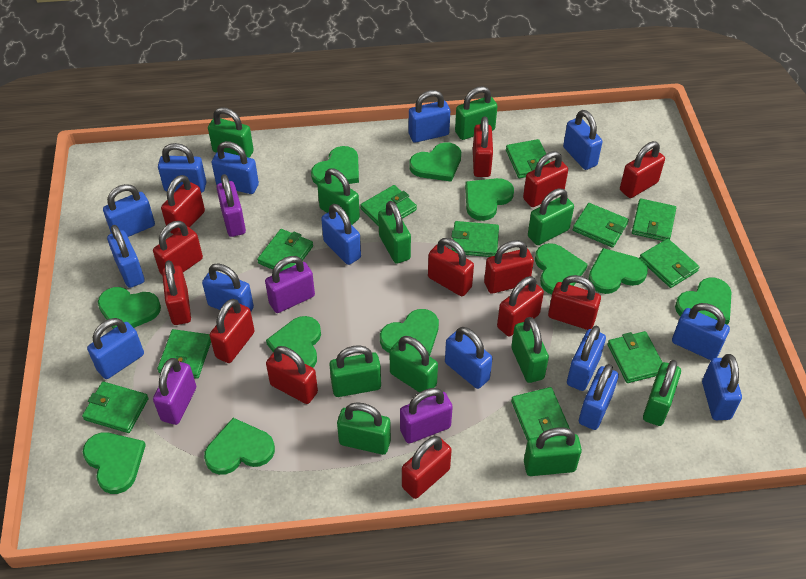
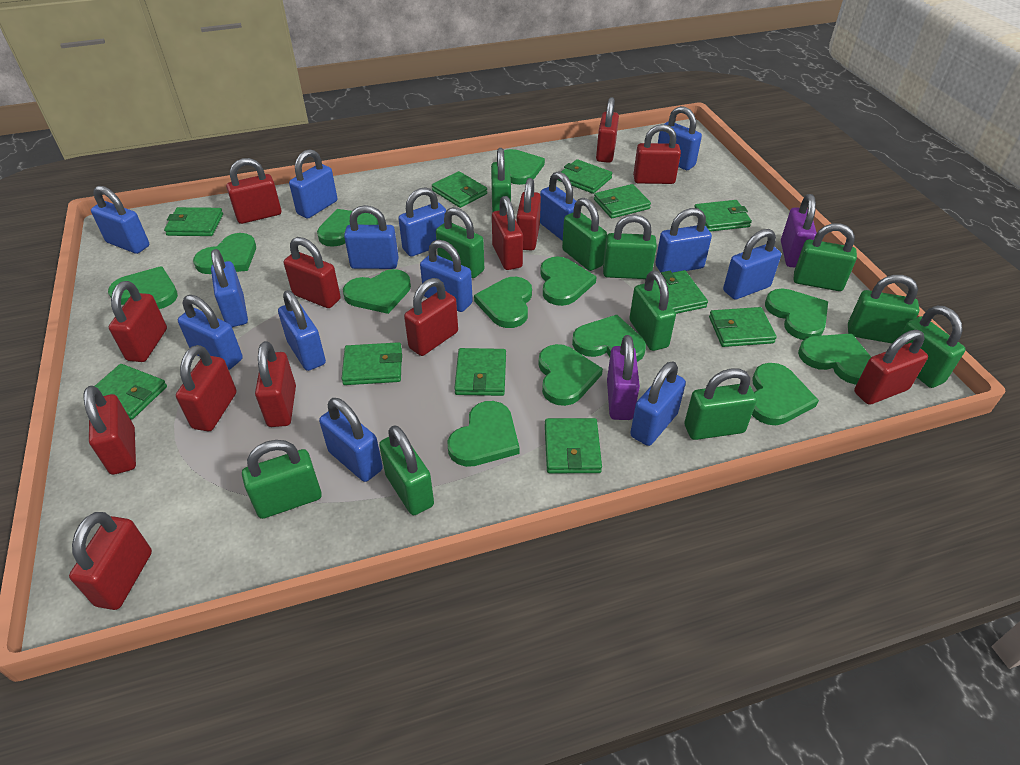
green heart: [83,432,146,494] [98,287,161,329] [204,418,275,475] [266,316,321,368] [311,146,359,185] [380,309,439,356] [409,142,461,182] [465,178,514,221] [535,243,588,294] [588,248,648,294] [675,278,732,325] = 11 -> [108,266,178,309] [193,233,256,274] [317,209,379,247] [343,269,411,314] [448,401,520,467] [474,277,532,328] [504,149,545,185] [538,344,603,406] [540,256,597,306] [572,315,646,362] [752,363,819,425] [765,288,828,340] [798,333,871,385] = 13
purple padlock: [153,358,196,425] [216,174,246,237] [265,256,315,313] [400,388,453,443] = 4 -> [607,335,640,420] [781,194,817,267] = 2

